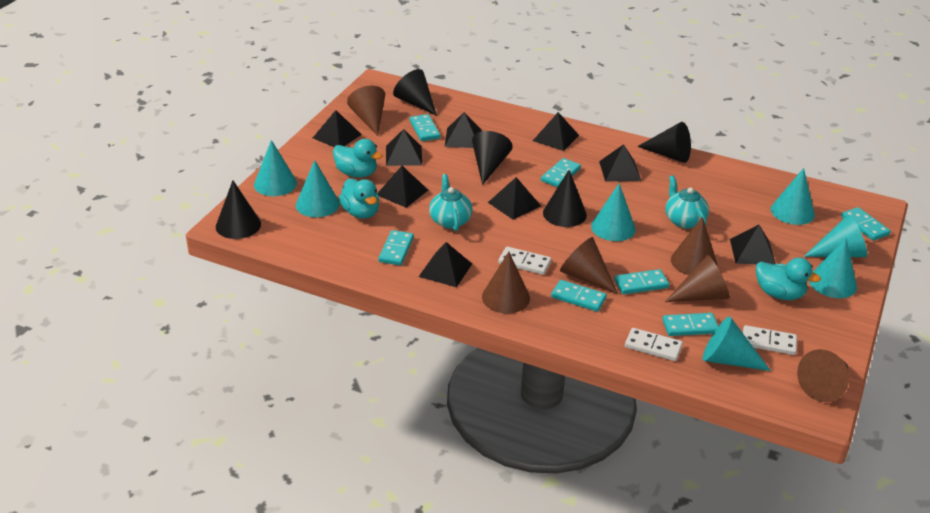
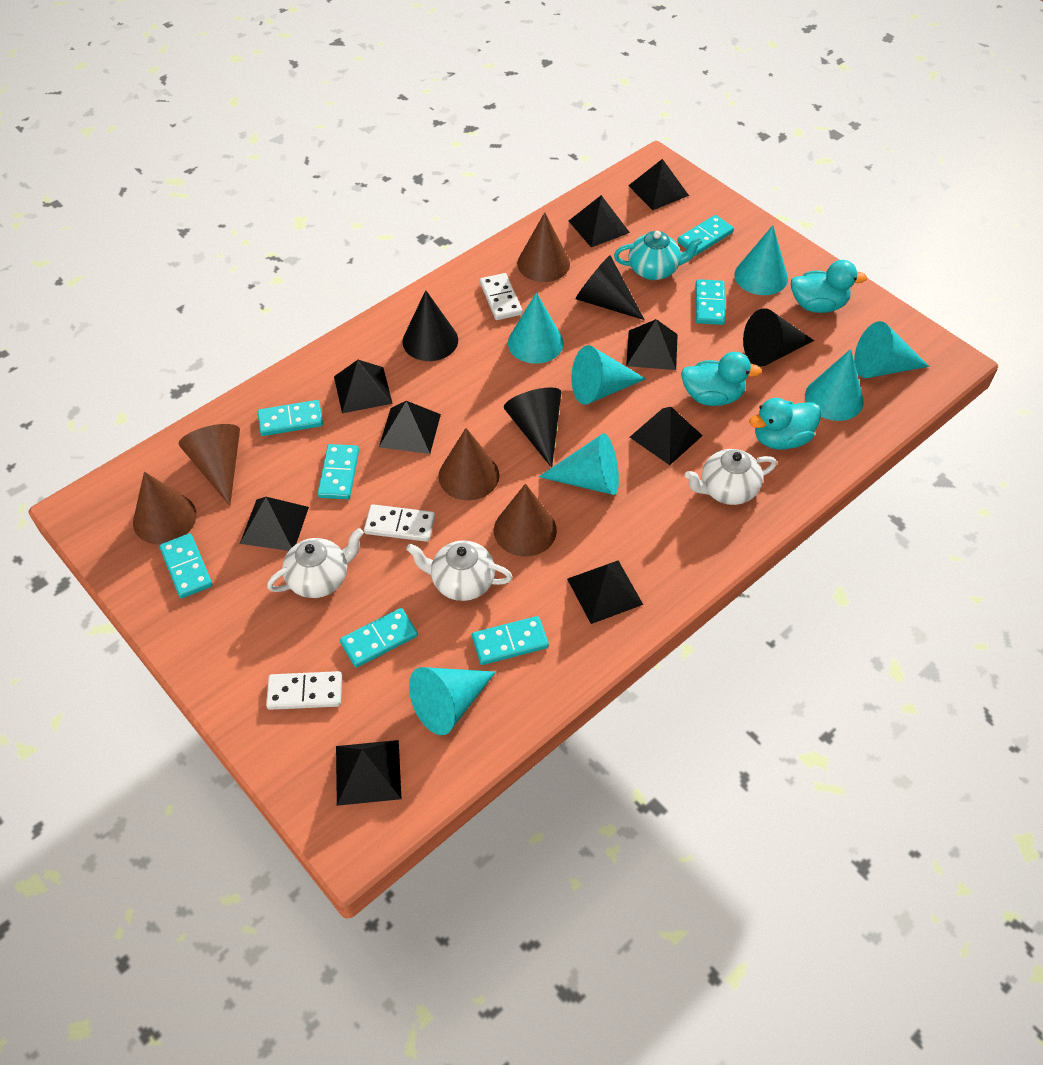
black cone: [216,181,261,239] [393,69,437,116] [472,131,513,185] [543,170,587,227] [637,122,691,163] = 5 -> [402,290,458,361] [504,387,561,468] [575,255,645,320] [743,308,814,367] = 4
brown cone: [347,86,385,136] [482,251,530,314] [560,237,618,294] [665,255,730,302] [671,216,717,275] [797,349,849,402] = 6 -> [133,472,196,544] [179,424,240,506] [438,428,499,500] [494,484,557,557] [517,212,570,282] = 5
turquoise teapot: [429,174,473,231] [665,175,709,229] = 2 -> [614,231,703,280] = 1
white teapot: none = 0 -> [267,528,364,598] [406,540,513,601] [685,449,777,505] = 3

